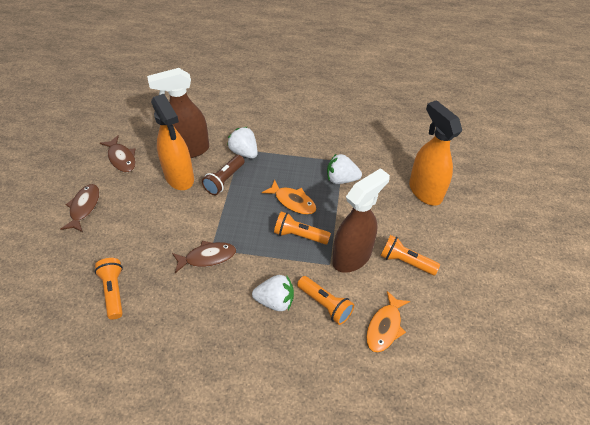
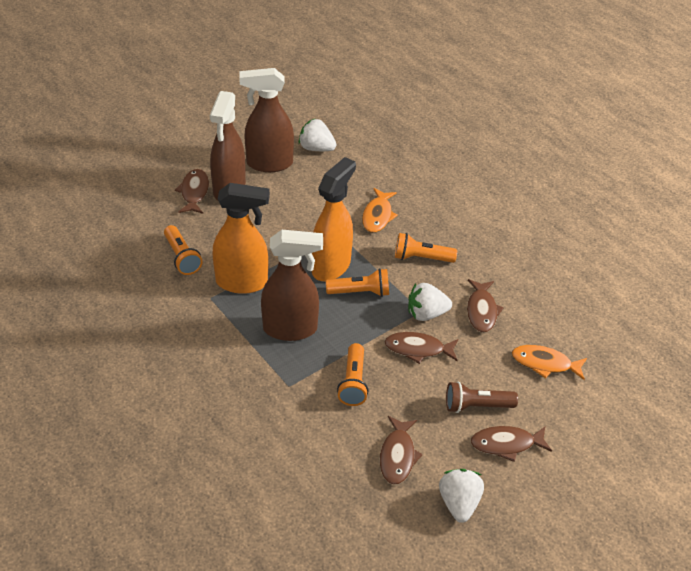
brown fish: [61,184,100,232] [100,136,136,172] [172,241,236,273] = 3 -> [175,169,209,214] [380,416,423,485] [384,332,458,364] [467,279,504,333] [471,426,552,462] = 5
brown spray bottle: [147,68,209,158] [332,168,390,273] = 2 -> [210,91,246,201] [239,68,294,172] [261,230,323,341] = 3

